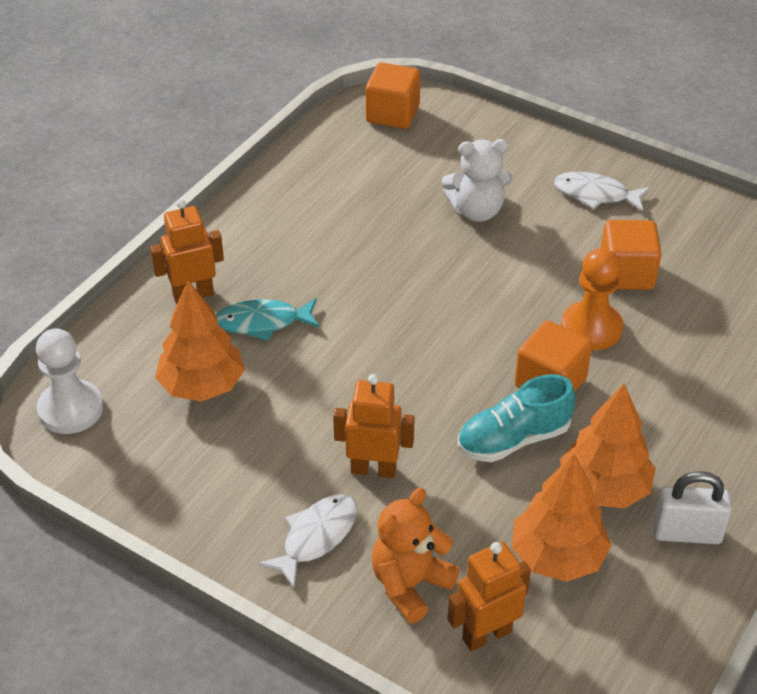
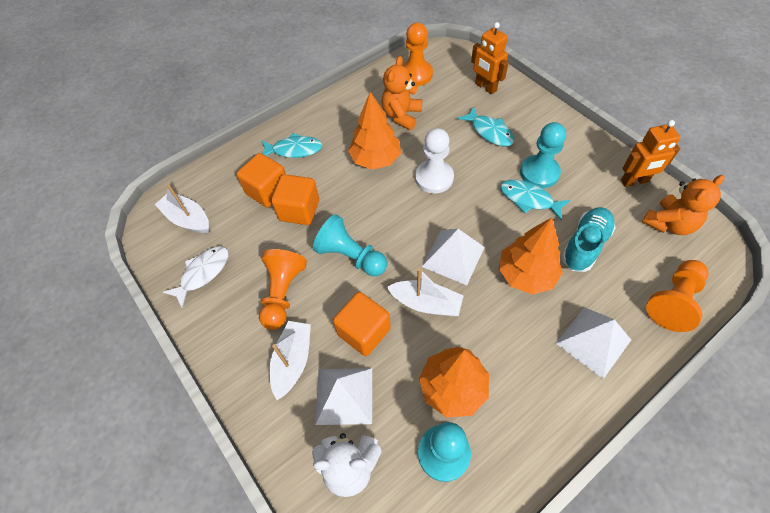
orange pawn: [561,248,623,350] = 1 -> [259,249,307,330] [402,23,433,86] [646,260,708,332] = 3
orange robot: [150,199,224,304] [333,374,415,478] [447,542,531,651] = 3 -> [471,22,509,94] [621,120,680,187] = 2
orange teddy bear: [372,488,460,624] = 1 -> [381,56,422,130] [642,175,724,235] = 2
turquoise fish: [216,298,320,341] = 1 -> [262,133,323,158] [457,107,514,146] [500,180,570,220] = 3
turquoise pawn: none = 0 -> [313,214,387,276] [418,422,471,482] [520,122,566,188] = 3
white boat: none = 0 -> [155,185,209,233] [269,321,311,400] [387,268,463,316] = 3
white fish: [258,494,357,588] [554,172,650,211] = 2 -> [163,246,228,308] = 1
white padlock: [653,471,732,544] = 1 -> none = 0
white pyramid: none = 0 -> [315,368,372,425] [422,229,485,285] [556,307,631,379] = 3

